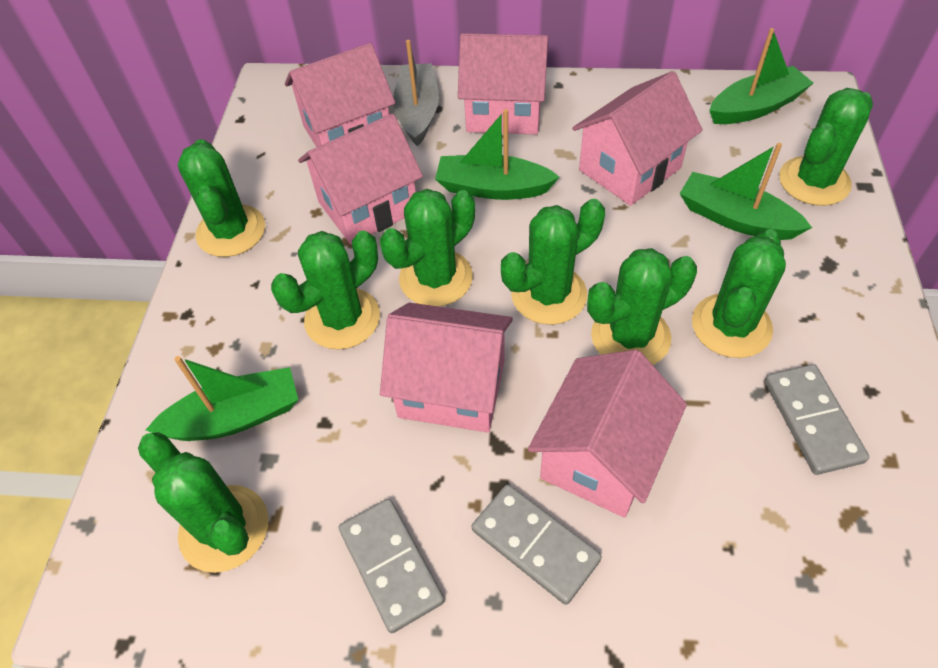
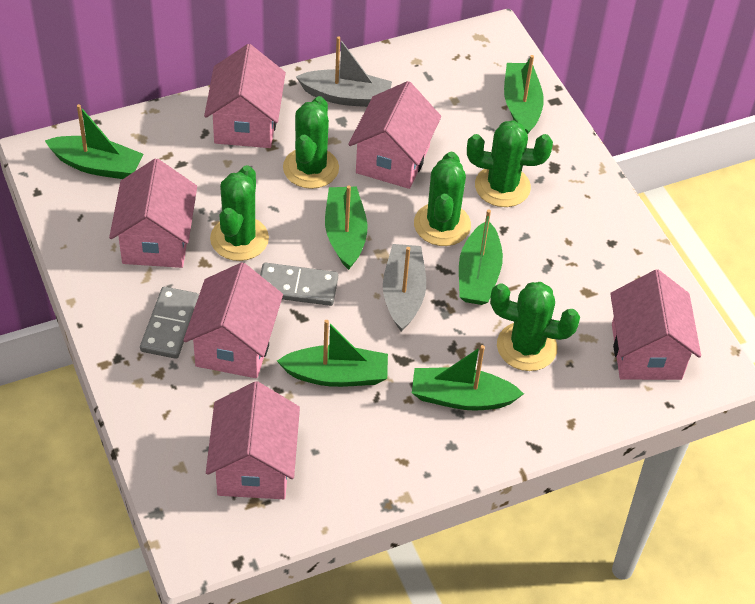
green boat: [146,356,298,441] [435,109,559,200] [680,143,812,240] [709,28,813,124] = 4 -> [45,104,144,179] [277,320,388,387] [325,186,368,270] [412,345,524,411] [459,210,503,305] [504,55,544,134] = 6
green cactus: [138,432,268,573] [178,139,265,257] [271,230,380,350] [380,189,475,307] [501,199,605,325] [587,248,697,365] [692,229,786,358] [779,88,873,206] = 8 -> [210,165,269,261] [283,96,339,189] [414,152,471,246] [467,120,553,207] [490,282,580,371] = 5
grey boat: [393,40,439,146] = 1 -> [296,36,392,107] [383,244,426,332] = 2
grey domino: [338,499,444,633] [472,485,602,605] [765,364,869,475] = 3 -> [140,287,199,359] [260,263,338,306] = 2

